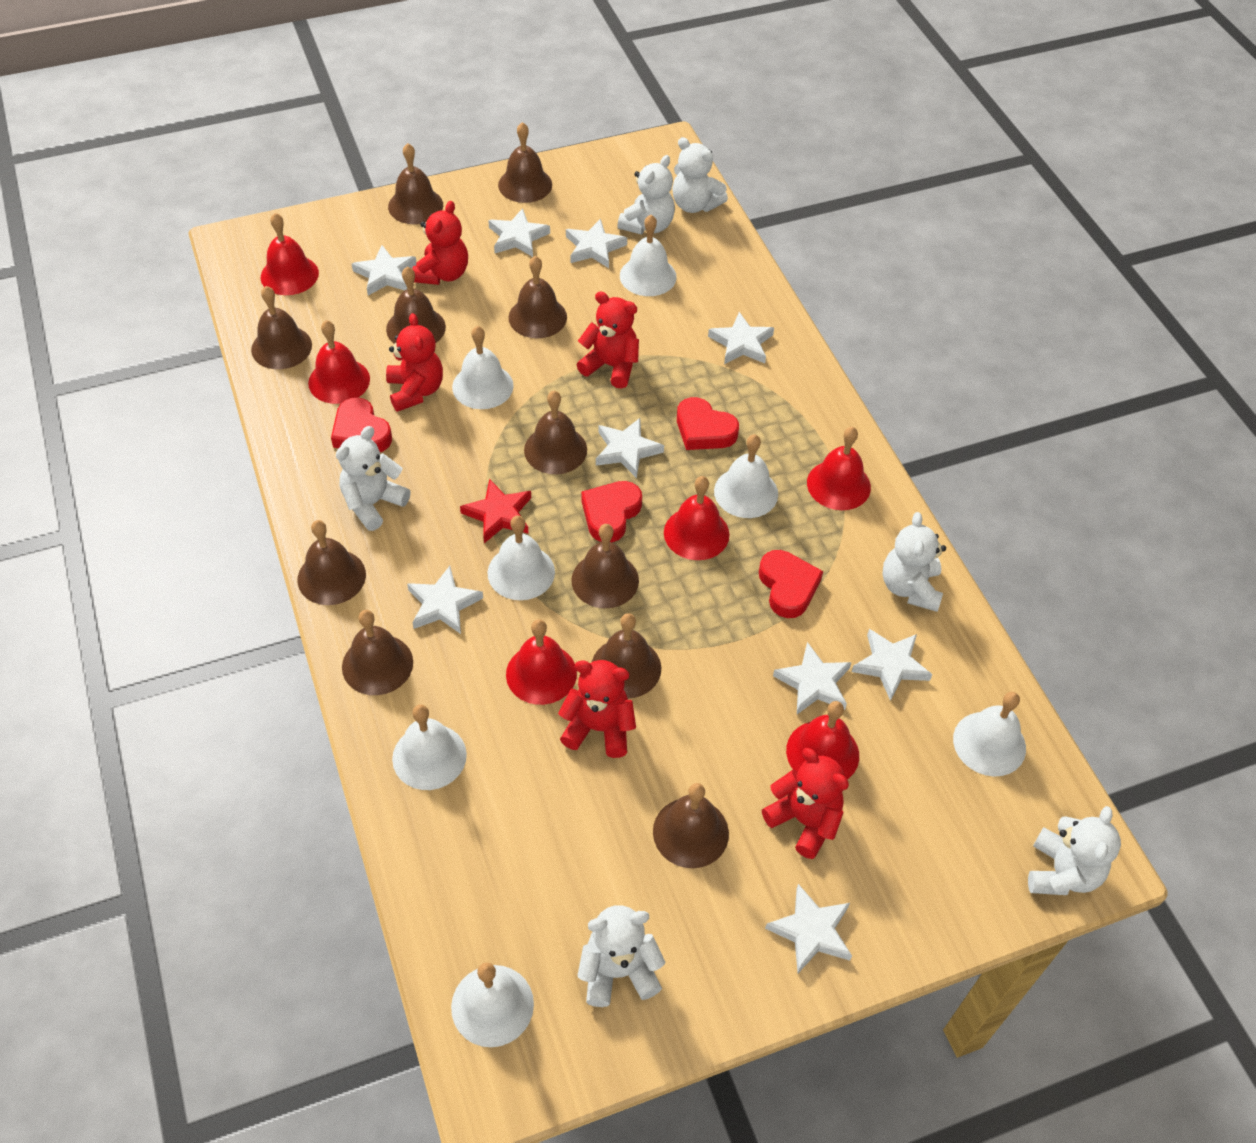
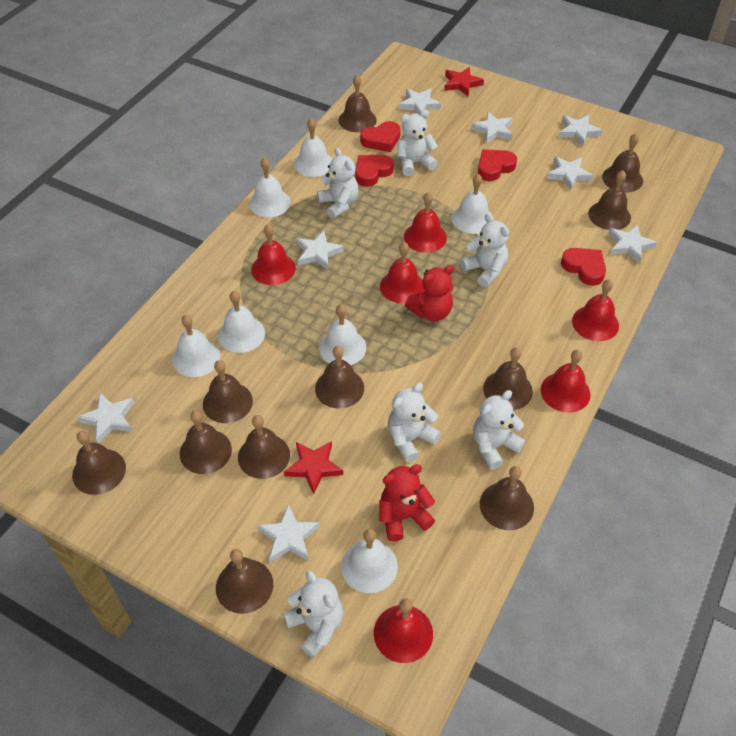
red star: [460,479,531,543] = 1 -> [284,441,343,494] [444,67,484,96] = 2
red teddy bear: [386,313,443,412] [412,201,468,285] [558,660,636,758] [577,291,639,389] [762,748,849,859] = 5 -> [379,464,435,542] [405,265,454,321] = 2
white star: [352,245,417,296] [407,566,483,634] [488,208,550,257] [566,219,627,268] [596,418,664,478] [708,312,774,364] [765,884,852,973] [773,642,852,714] [852,629,932,701] = 9 -> [77,393,134,444] [257,504,320,562] [297,231,344,270] [399,88,441,114] [471,111,513,144] [547,156,593,191] [559,115,603,146] [608,224,657,264] = 8

